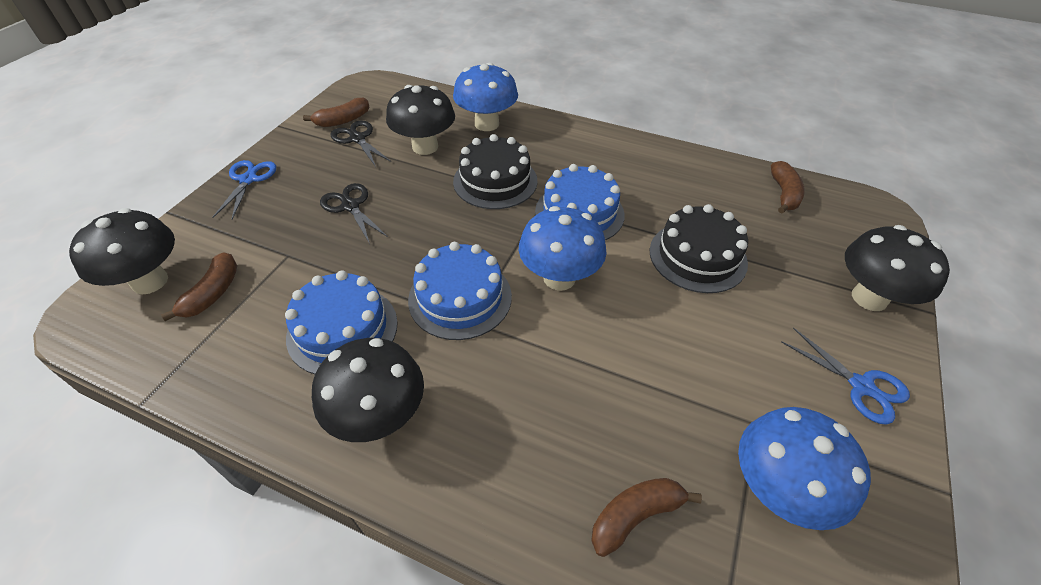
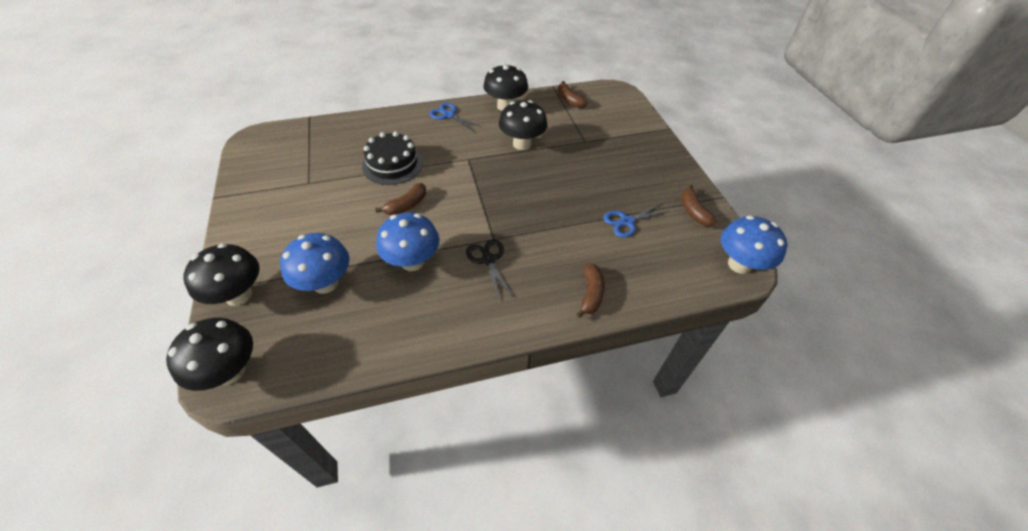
black cake: [453,134,538,209] [650,204,748,293] = 2 -> [362,131,423,185] = 1
black scissors: [320,183,388,244] [330,120,391,167] = 2 -> [466,239,513,299] = 1
blue cake: [285,271,398,374] [408,242,512,340] [535,164,625,240] = 3 -> none = 0

